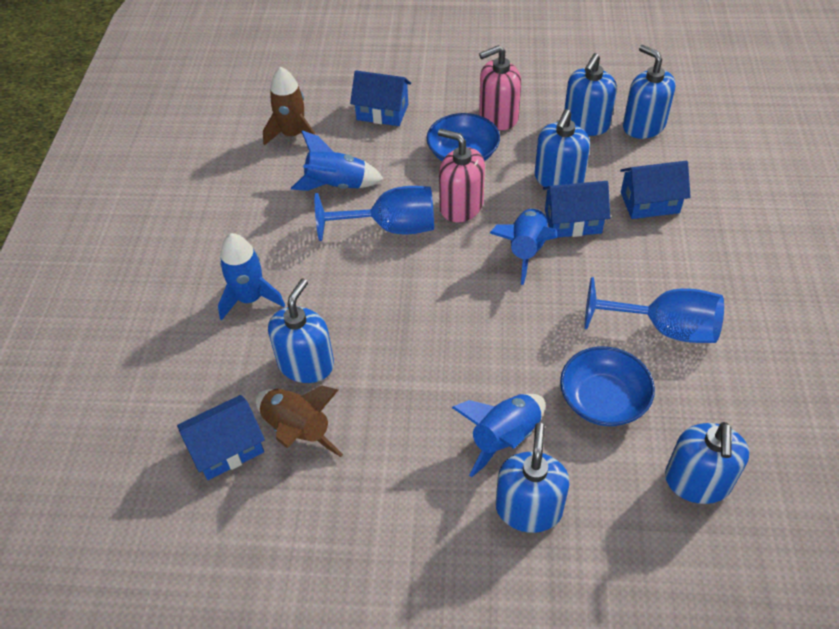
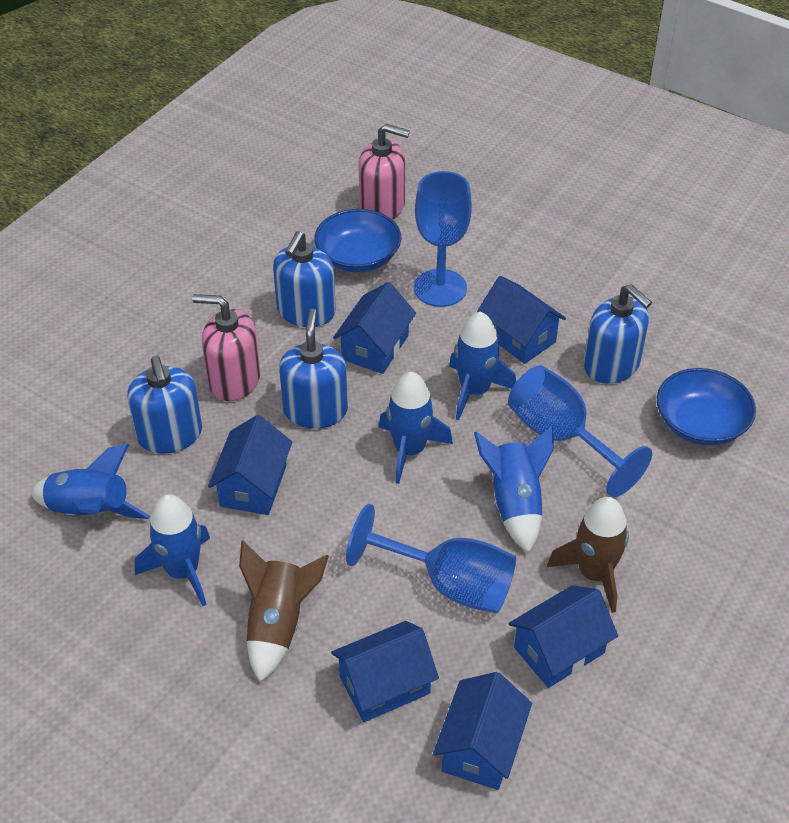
blue goblet: [315,186,434,241] [584,277,724,343] = 2 -> [346,504,516,614] [414,171,472,307] [508,365,652,497] = 3
blue house: [177,395,265,480] [350,71,411,126] [543,181,610,238] [620,161,691,219] = 4 -> [208,415,292,515] [331,621,439,722] [333,282,416,374] [433,672,532,790] [477,276,566,364] [508,585,618,688] = 6
blue rocket: [218,233,285,320] [291,130,383,191] [452,394,545,477] [490,208,557,285] = 4 -> [31,444,150,519] [135,494,210,606] [379,372,453,484] [449,312,516,420] [474,426,554,553] = 5
blue soap dispenser: [268,279,334,383] [496,423,570,533] [535,109,590,190] [564,53,617,136] [623,45,676,139] [665,422,749,504] = 6 -> [127,356,202,454] [273,231,336,327] [279,309,348,429] [584,284,652,384] = 4

